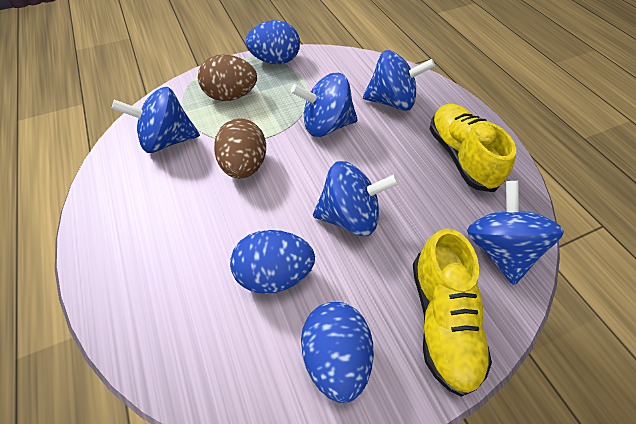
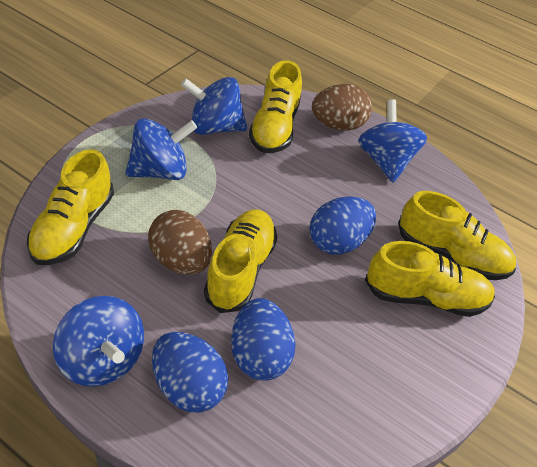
blue spinning top: [112,87,200,153] [291,73,358,137] [313,161,399,236] [363,50,435,111] [467,181,564,285] = 5 -> [53,296,144,387] [125,118,197,180] [181,77,247,135] [358,99,427,183] = 4
yellow shoe: [413,228,492,397] [430,104,516,192] = 2 -> [27,149,114,265] [204,209,277,313] [249,60,302,153] [365,241,495,317] [398,191,516,280] = 5

